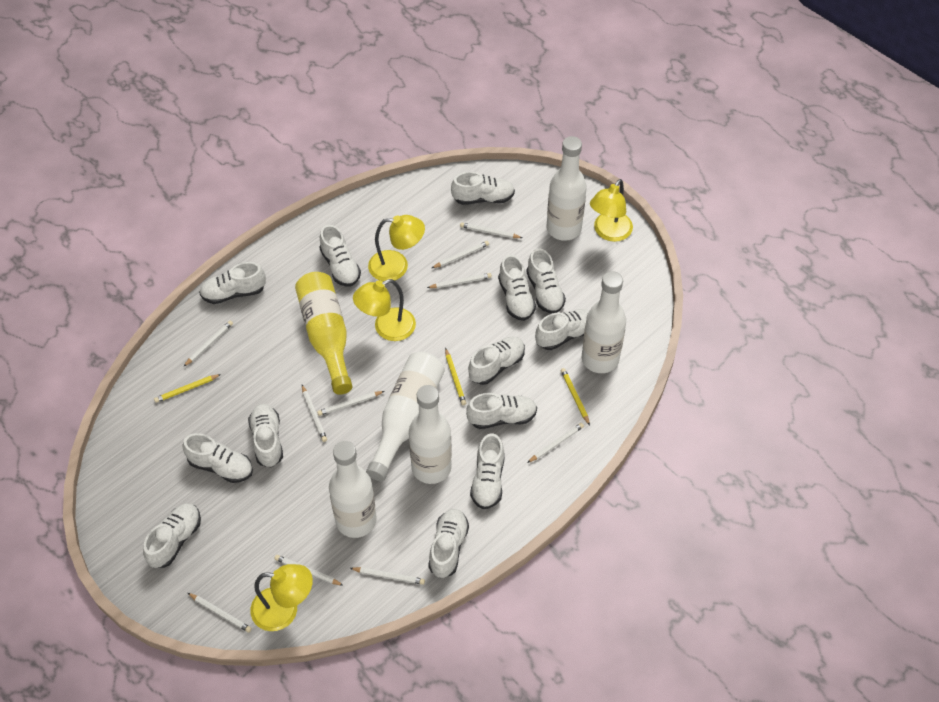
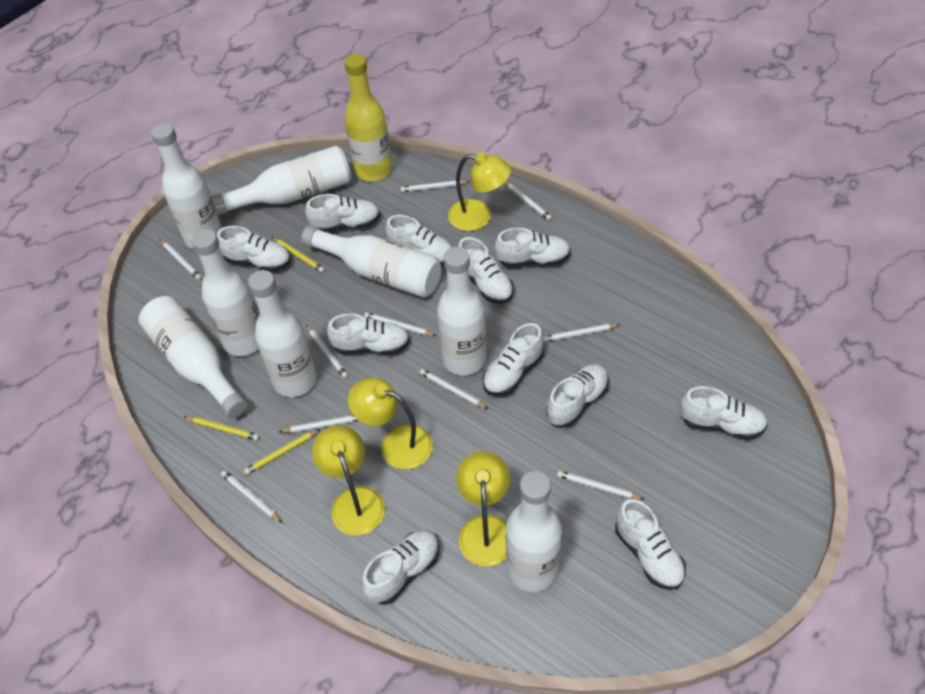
white bottle: [329,441,376,538] [366,352,445,481] [409,385,452,484] [547,136,587,241] [582,271,626,373] = 5 -> [139,296,248,418] [151,123,222,249] [192,229,259,356] [211,146,351,215] [248,270,317,397] [301,225,441,298] [437,247,487,376] [505,471,562,592] = 8
white shoe: [143,503,201,568] [182,433,253,483] [199,262,266,304] [248,404,283,468] [320,225,361,287] [428,509,469,578] [451,172,515,205] [466,393,537,429] [468,337,525,385] [470,433,505,509] [498,255,536,321] [526,248,566,314] [535,309,590,350] = 13 -> [217,226,291,272] [305,194,380,232] [327,313,410,354] [361,530,439,605] [385,215,453,266] [458,237,514,304] [483,323,544,396] [495,228,571,267] [546,364,609,427] [615,499,686,590] [679,386,768,440] = 11

